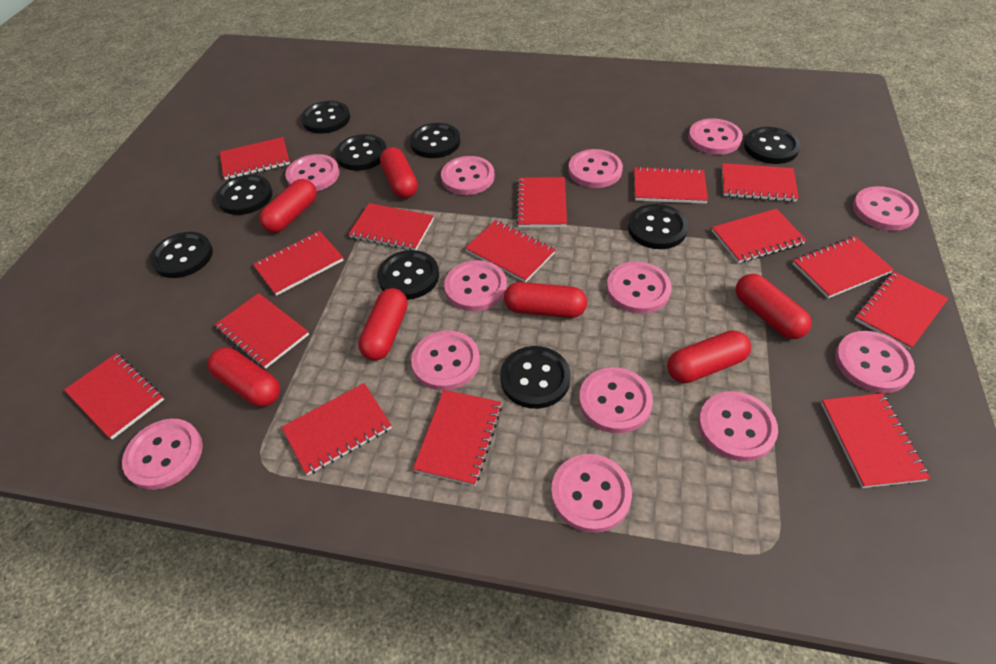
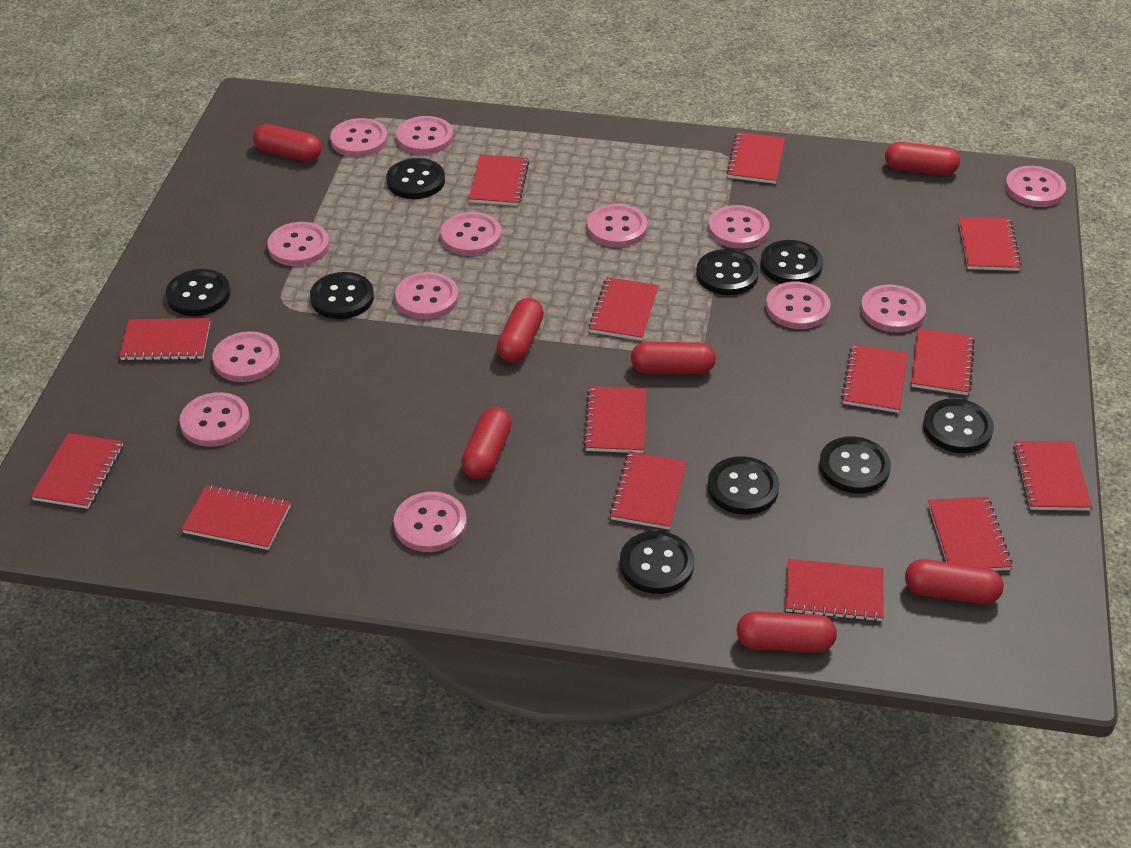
red notebook: [64,353,164,440] [215,293,309,369] [220,137,290,180] [253,231,344,296] [281,383,392,476] [348,203,434,250] [413,390,502,486] [465,220,556,282] [516,177,567,227] [634,167,708,204] [712,209,806,263] [722,163,799,202] [792,236,894,298] [821,393,930,488] [854,271,949,350] = 15 -> [31,433,123,509] [119,318,210,361] [182,485,291,550] [469,154,529,206] [583,386,647,453] [588,277,659,341] [609,451,687,530] [726,132,785,184] [786,559,884,622] [841,344,908,413] [911,328,975,395] [928,497,1012,571] [959,217,1022,271] [1013,441,1092,511] = 14

